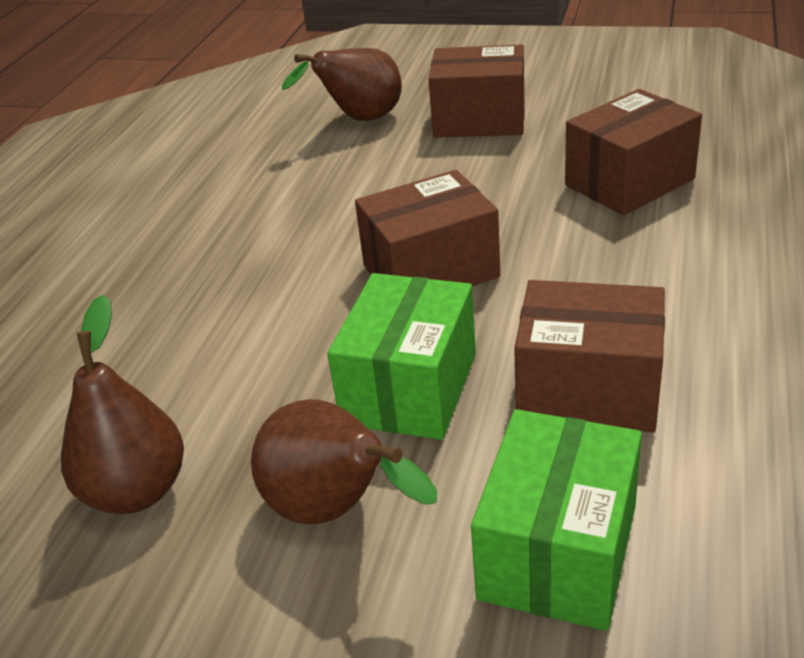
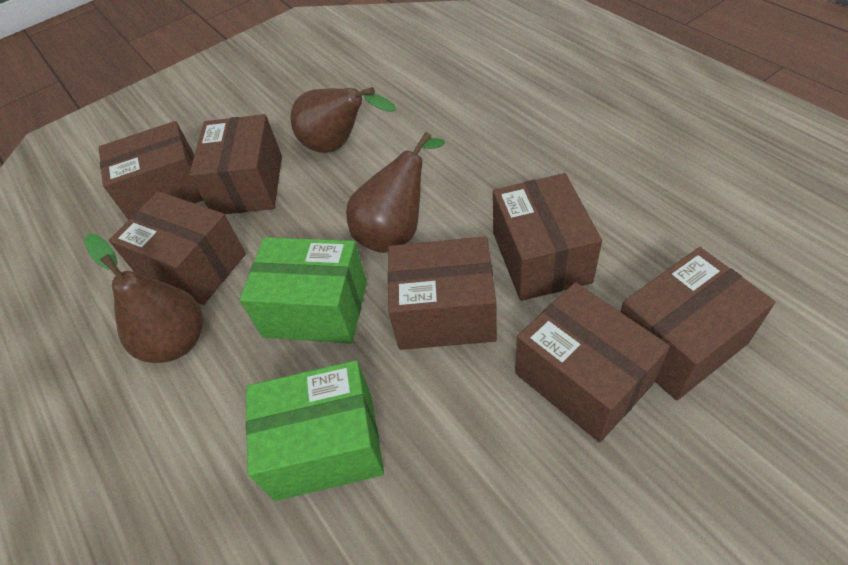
brown box: [355,170,500,286] [429,45,524,137] [514,280,665,432] [565,89,702,215] = 4 -> [99,121,203,220] [109,191,246,305] [189,114,282,214] [388,236,497,350] [493,173,602,301] [515,282,670,442] [620,247,775,401] = 7

